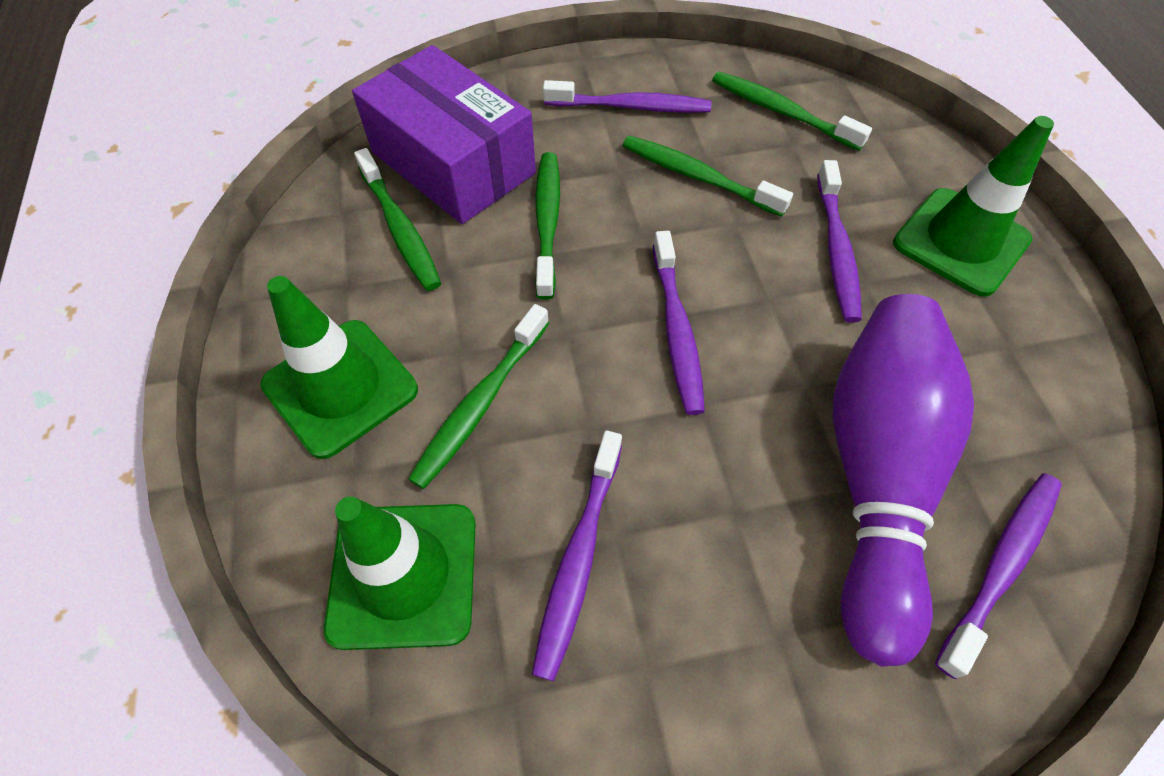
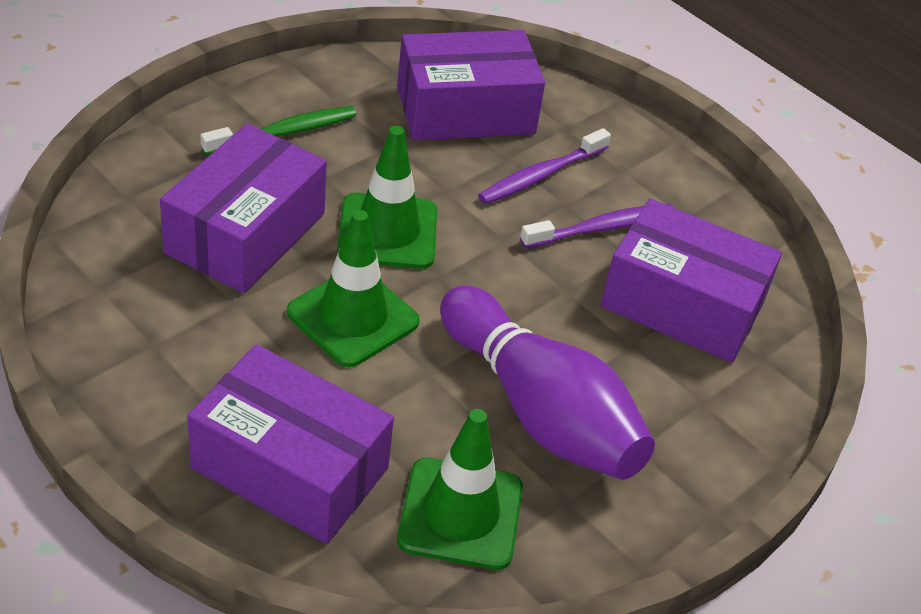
green toothbrush: [354,148,441,291] [408,304,549,489] [535,152,560,300] [622,136,793,217] [712,72,872,151] = 5 -> [200,106,356,155] = 1
purple box: [352,45,536,224] = 1 -> [160,123,327,293] [187,344,394,544] [397,30,545,141] [600,199,782,363] = 4
purple toothbrush: [532,430,622,681] [543,80,712,113] [653,231,705,415] [817,160,862,323] [935,473,1062,679] = 5 -> [478,128,611,204] [520,204,674,248] = 2

